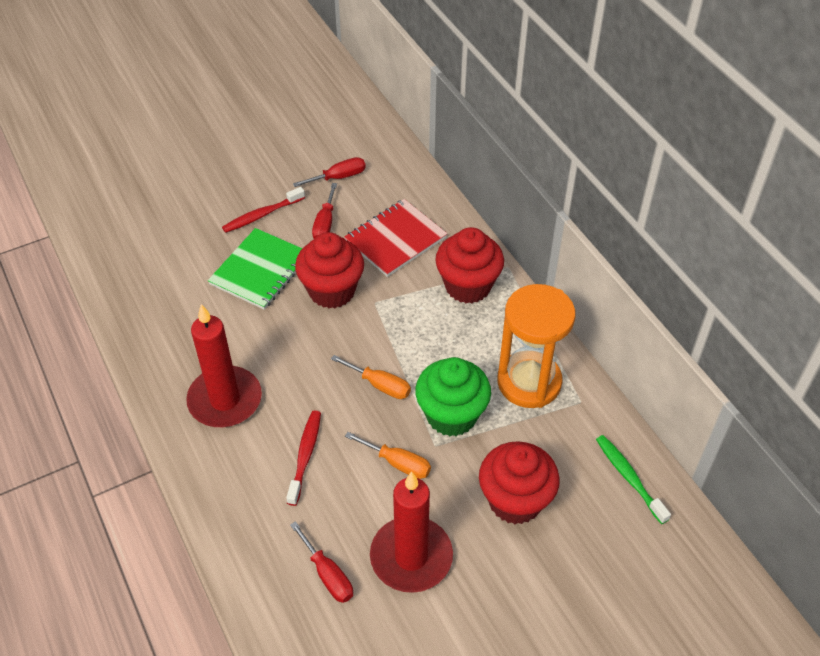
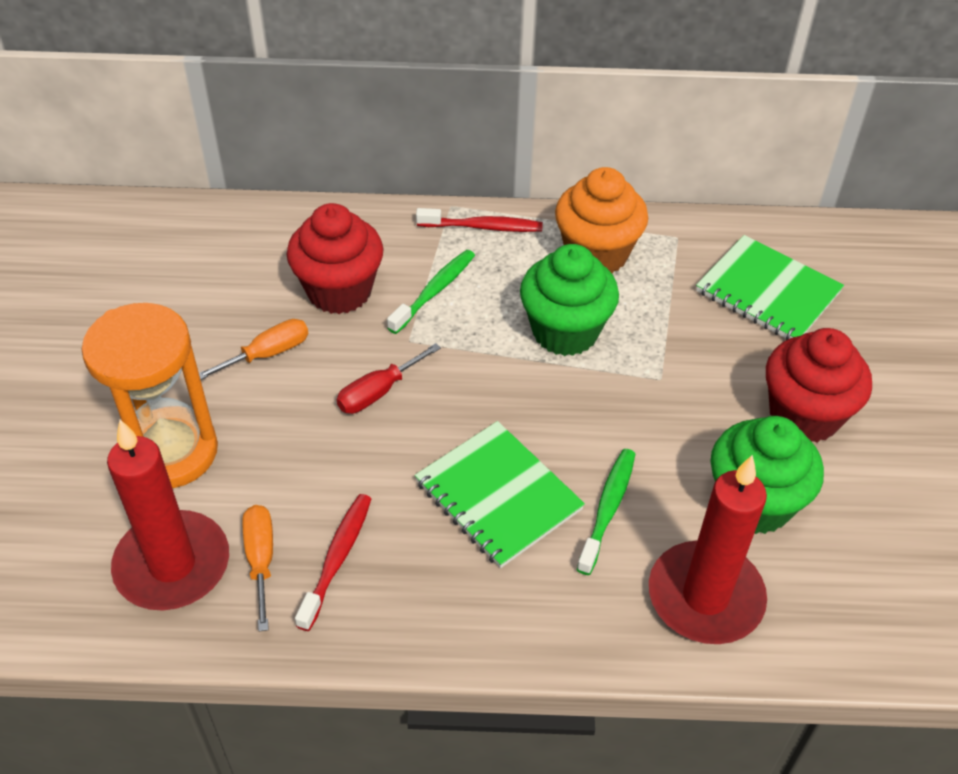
green cupcake: [415,357,491,437] = 1 -> [520,244,619,356] [711,416,824,534] = 2
green notebook: [208,228,303,310] = 1 -> [415,421,585,568] [696,235,844,340] = 2
green toothbrush: [596,435,671,524] = 1 -> [387,250,475,334] [577,449,635,575] = 2
orange cupcake: none = 0 -> [555,167,648,273] = 1
red cupcake: [295,232,364,308] [435,227,504,303] [479,441,560,524] = 3 -> [287,203,383,314] [766,328,872,443] = 2
red notebook: [344,199,448,277] = 1 -> none = 0
red screwdriver: [290,521,353,603] [293,157,366,187] [312,183,337,239] = 3 -> [337,343,441,414] = 1

